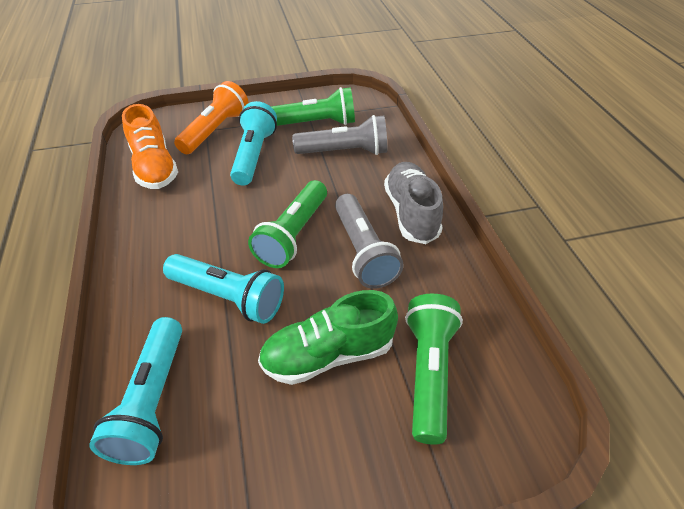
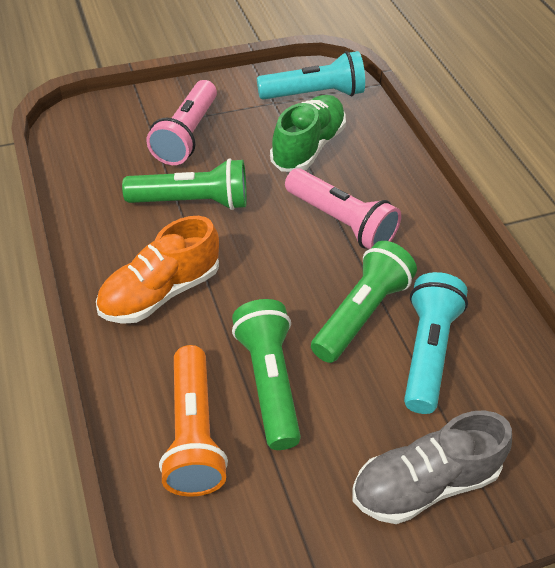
grey flashlight: [292,115,387,155] [335,194,404,289] = 2 -> none = 0
pink flashlight: none = 0 -> [146,80,217,165] [285,168,401,249] = 2
turquoise flashlight: [89,317,182,465] [163,254,284,324] [230,101,277,186] = 3 -> [257,51,365,100] [404,272,468,414] = 2

